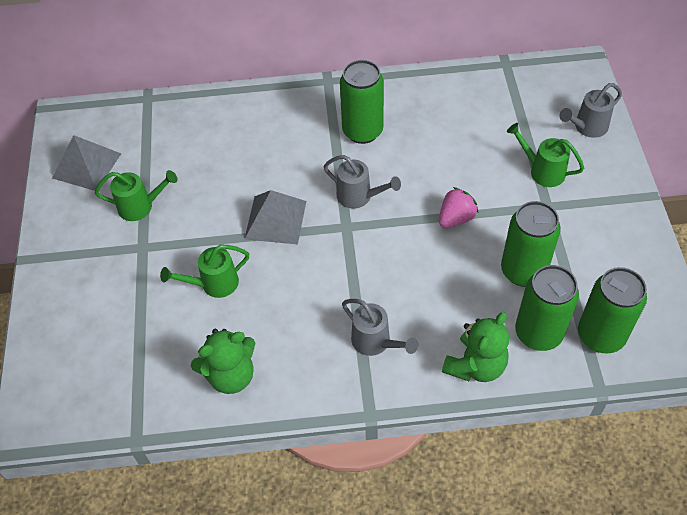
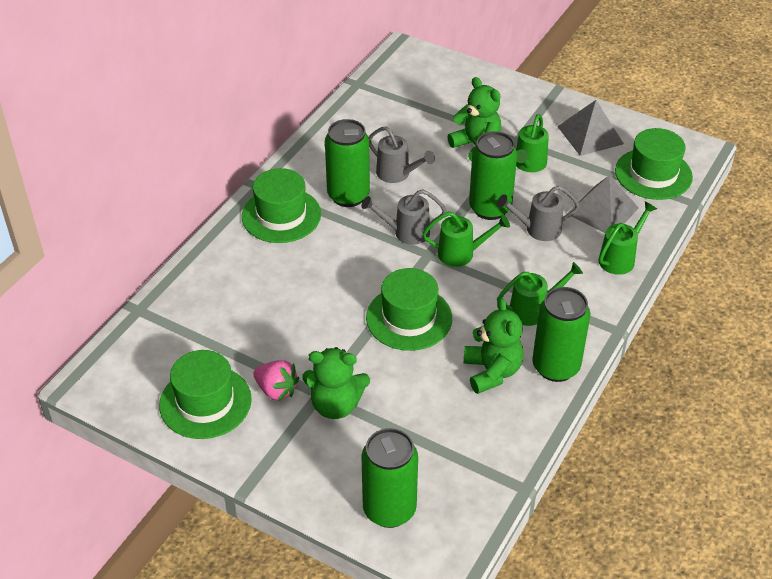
green hat: none = 0 -> [159,350,252,439] [242,168,321,243] [366,268,452,351] [615,128,693,200] = 4
green teddy bear: [191,329,255,394] [442,312,509,382] = 2 -> [302,347,370,419] [447,77,502,162] [464,298,524,394] = 3
green watering can: [95,170,178,221] [160,245,249,298] [507,123,584,187] = 3 -> [422,212,510,267] [497,262,583,326] [516,114,549,172] [599,201,657,275] = 4

